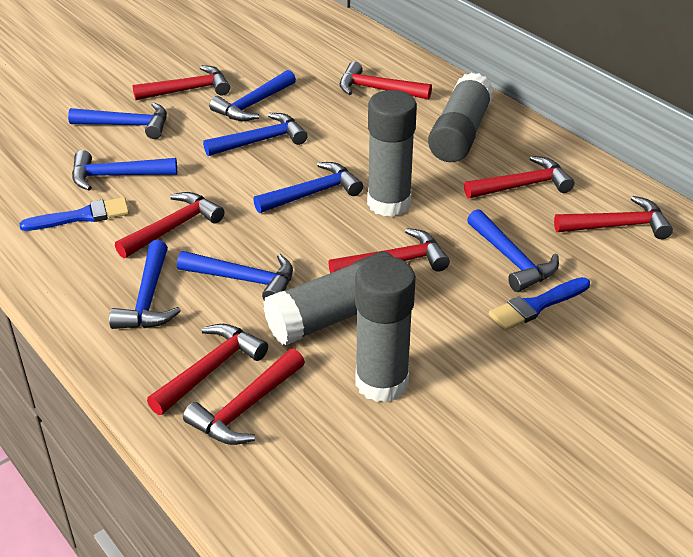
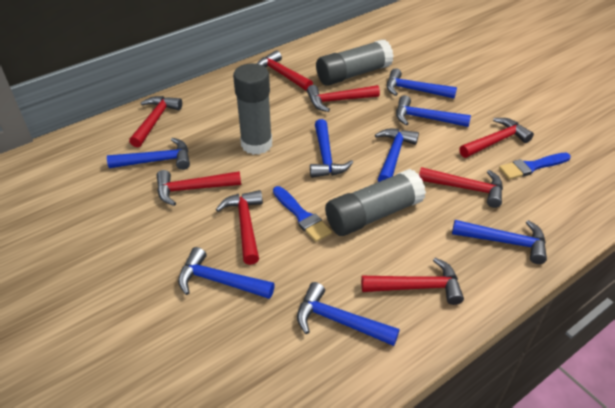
grey glue stick: [263,251,393,345] [355,256,416,402] [367,90,417,217] [428,72,494,162] = 4 -> [233,63,272,155] [316,39,393,86] [325,169,426,236] = 3

